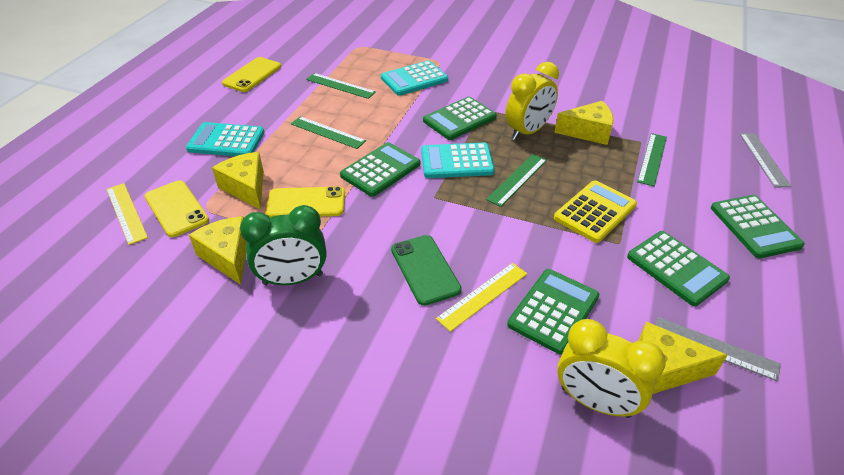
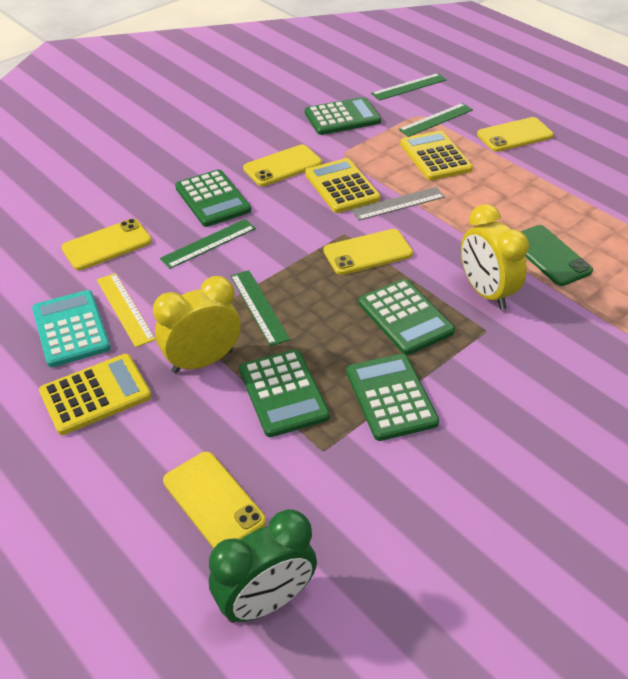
grey ruler: [655,317,781,382] [740,133,792,187] = 2 -> [351,187,445,221] = 1
turquoise calculator: [186,122,265,156] [381,60,448,96] [421,143,495,178] = 3 -> [32,290,110,367] = 1
yellow calculator: [554,180,637,243] = 1 -> [39,354,152,435] [305,158,381,213] [400,130,473,181] = 3
yellow cheese: [189,216,247,285] [212,152,264,210] [554,101,614,145] [638,322,728,394] = 4 -> none = 0
yellow phone: [145,180,209,237] [222,57,281,92] [266,186,345,218] = 3 -> [61,219,152,270] [163,452,266,548] [243,145,322,186] [323,229,413,275] [477,117,554,152] = 5
yellow ruler: [106,183,148,245] [436,263,527,332] = 2 -> [97,273,156,347] = 1

